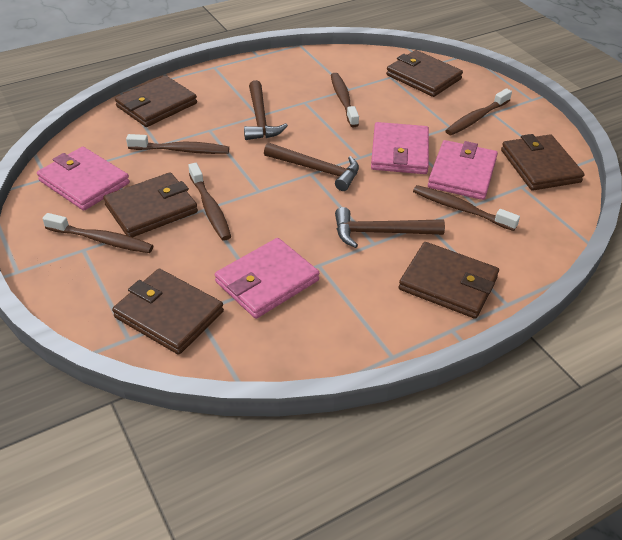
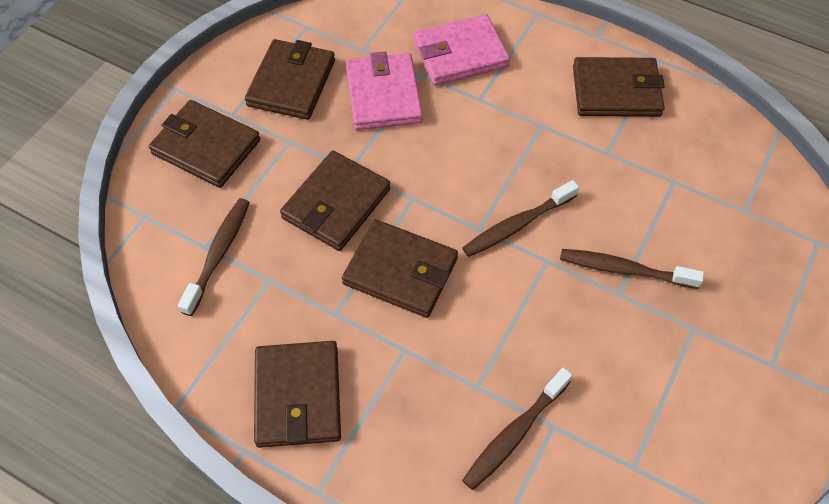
brown hammer: [244,80,288,140] [264,143,359,191] [335,207,445,248] = 3 -> none = 0
brown toothbrush: [42,213,154,253] [126,134,229,154] [188,163,231,240] [331,73,359,127] [413,185,520,231] [445,88,512,135] = 6 -> [178,198,250,316] [462,180,579,257] [462,368,572,490] [560,249,704,289] = 4
pink wallet: [37,147,130,211] [215,238,319,319] [371,122,429,174] [428,140,498,200] = 4 -> [346,51,423,130] [413,14,510,86] = 2

